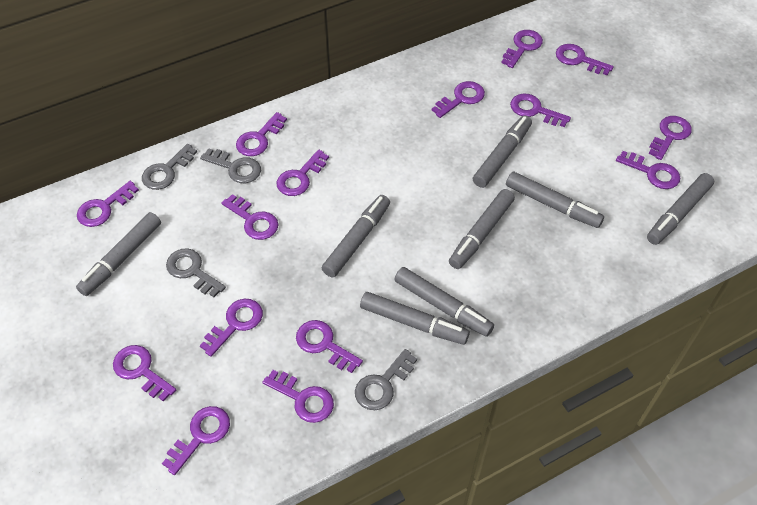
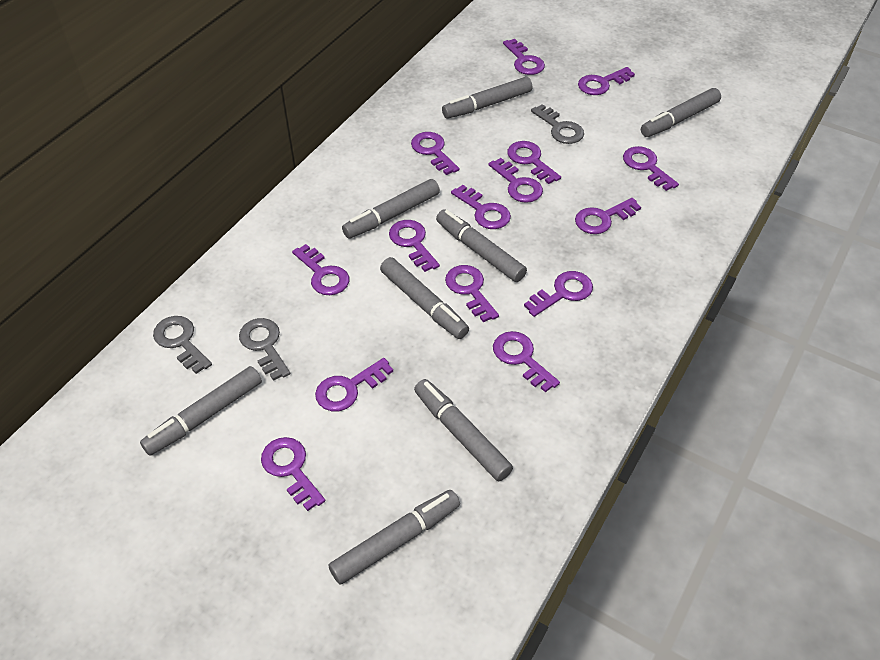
grey key: [142,144,197,190] [166,248,226,297] [200,148,261,183] [355,349,417,410] = 4 -> [153,316,212,374] [239,318,290,381] [531,104,584,144] = 3

